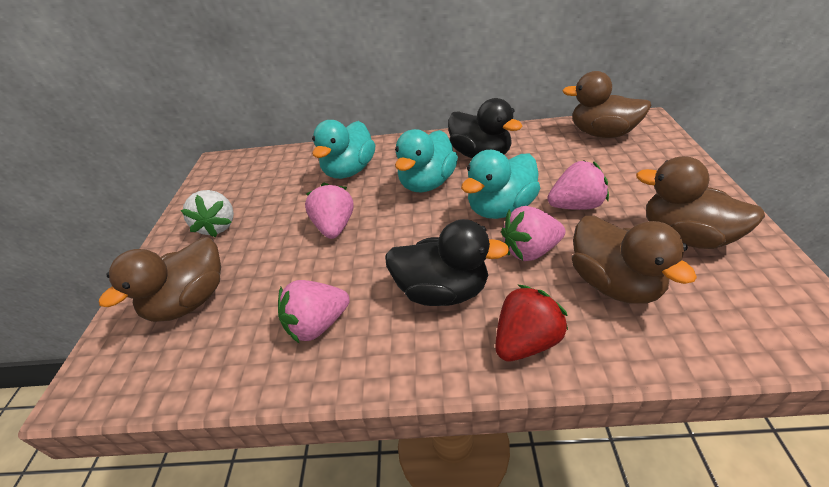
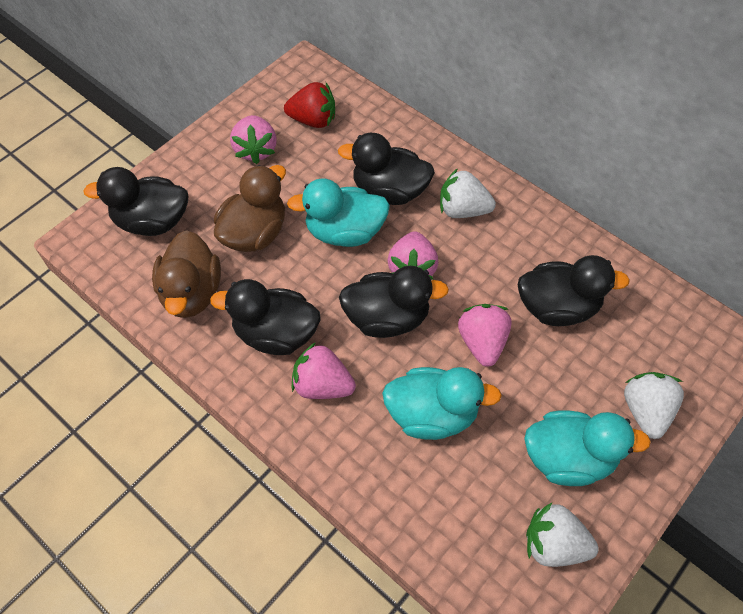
black duck: [385,219,510,306] [448,98,523,158] = 2 -> [83,167,188,236] [210,279,321,355] [338,133,435,205] [339,266,449,338] [518,255,630,326] = 5
brown duck: [99,237,221,322] [562,71,651,138] [572,216,697,304] [636,156,765,249] = 4 -> [152,230,221,318] [214,165,286,252] = 2
white strawberry: [181,190,234,237] = 1 -> [440,168,496,218] [526,503,599,567] [624,372,684,439] = 3

